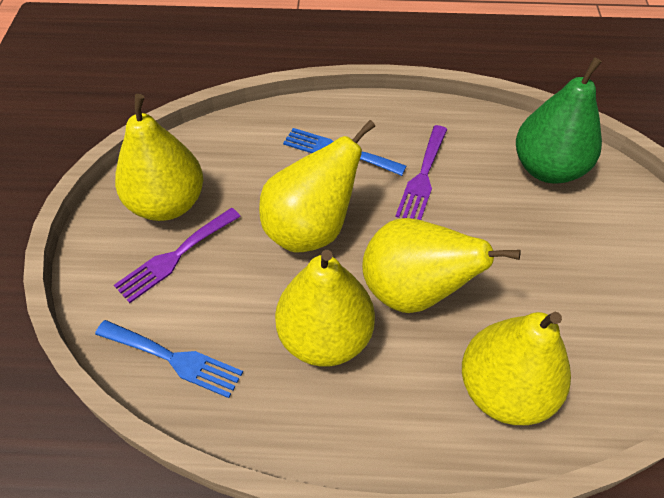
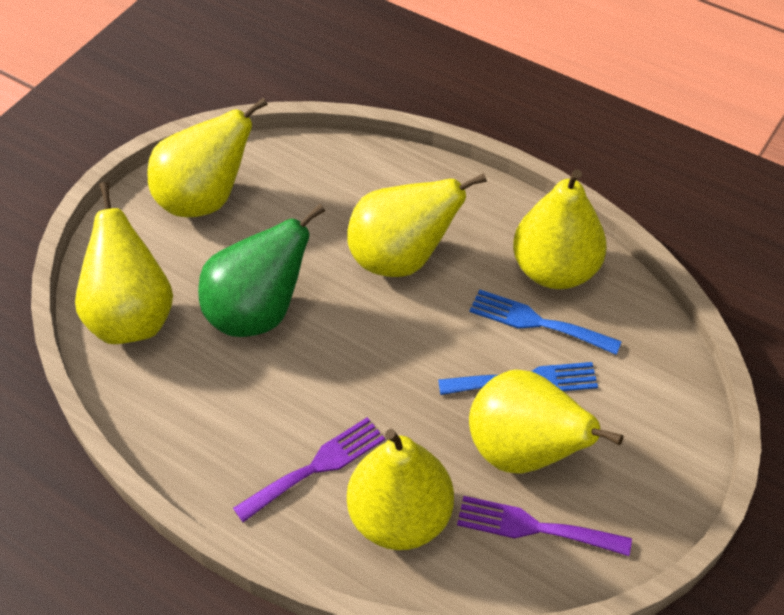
yellow pear: [115,94,203,221] [259,120,375,252] [275,250,375,367] [362,218,521,313] [462,312,571,425] = 5 -> [75,182,173,344] [148,98,268,218] [347,173,487,277] [347,429,454,550] [469,369,623,474] [513,170,607,289] = 6

